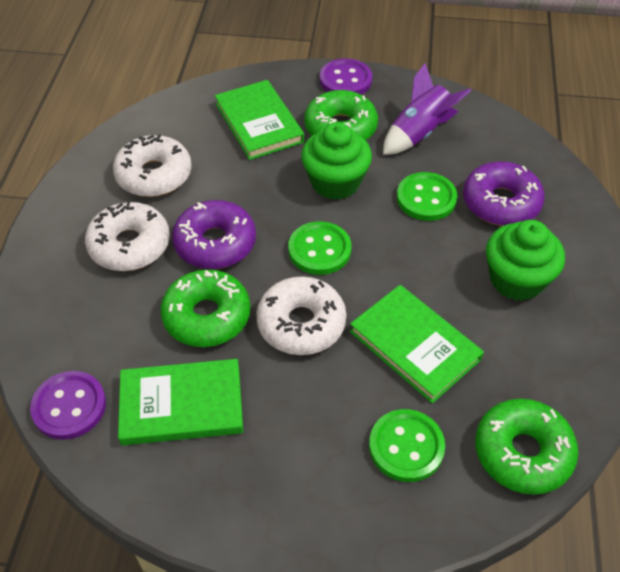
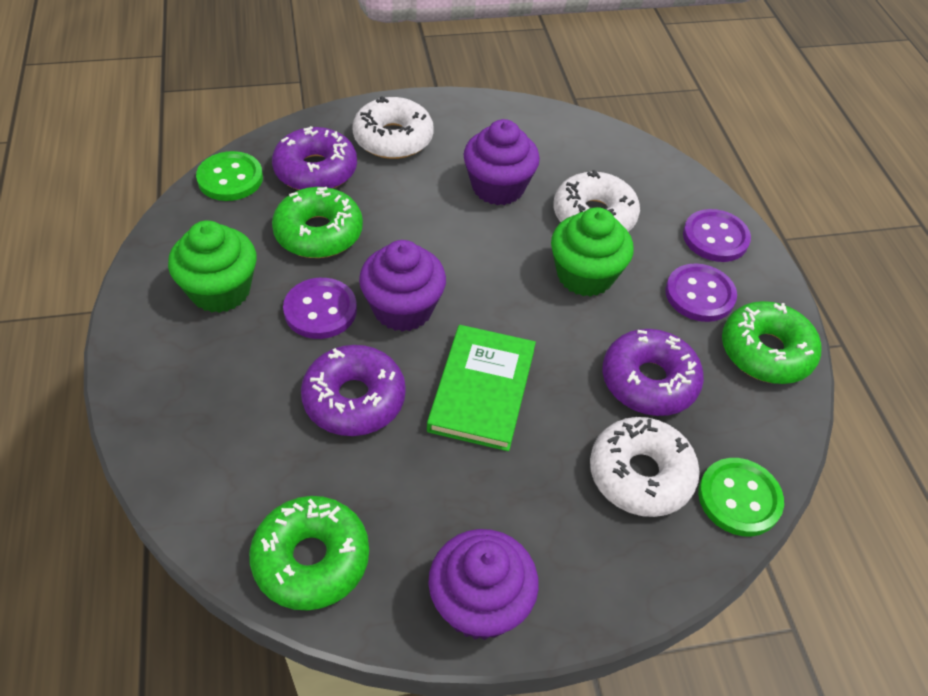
green book: [118,359,243,445] [215,80,304,160] [350,285,484,403] = 3 -> [427,325,536,451] = 1
green button: [288,221,351,275] [369,409,445,482] [397,172,457,221] = 3 -> [196,151,263,201] [698,458,784,536] = 2
purple button: [30,371,106,440] [320,59,372,95] = 2 -> [283,278,357,339] [665,263,737,322] [683,209,751,262] = 3
purple cupcake: none = 0 -> [359,240,446,332] [428,529,539,640] [463,119,540,205] = 3
purple donut: [172,200,256,269] [463,161,545,226] = 2 -> [272,126,357,190] [301,345,406,436] [602,329,704,416] = 3
purple rocket: [383,63,472,155] = 1 -> none = 0

